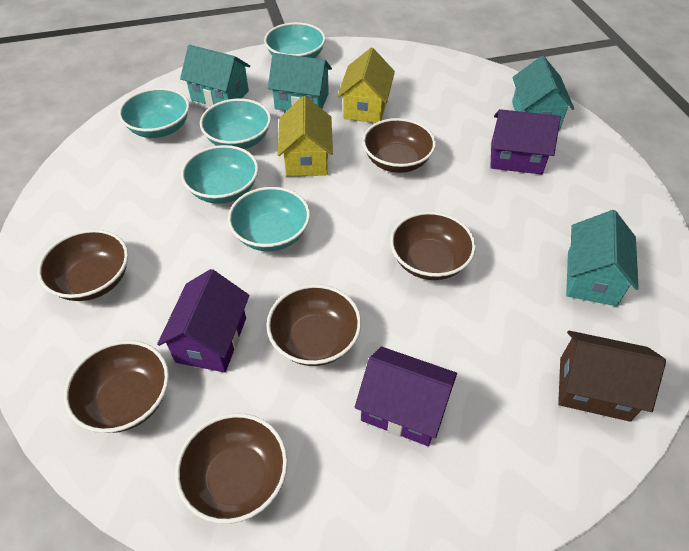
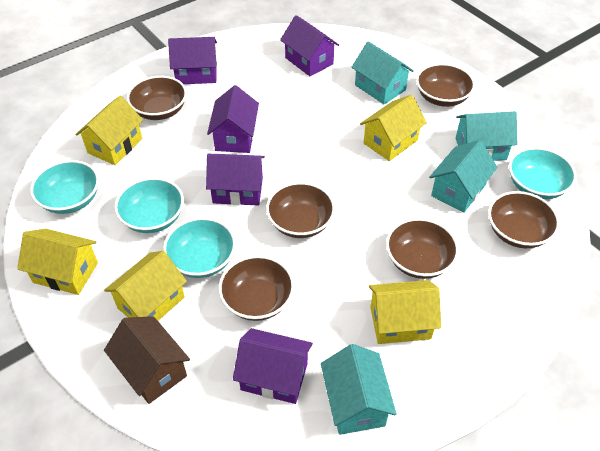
purple house: [157,269,249,372] [355,347,457,446] [490,109,561,175] = 3 -> [168,37,217,84] [206,154,265,206] [207,85,259,153] [233,328,313,404] [280,15,339,76] = 5
turquoise bowl: [118,88,189,138] [181,145,258,204] [200,99,271,149] [228,187,310,251] [264,22,326,58] = 5 -> [30,160,99,214] [114,177,184,233] [163,217,236,278] [509,147,577,200] = 4
yellow house: [278,96,333,176] [337,48,395,123] = 2 -> [17,229,98,295] [75,96,143,165] [104,251,187,321] [360,95,427,161] [369,280,441,344] = 5

